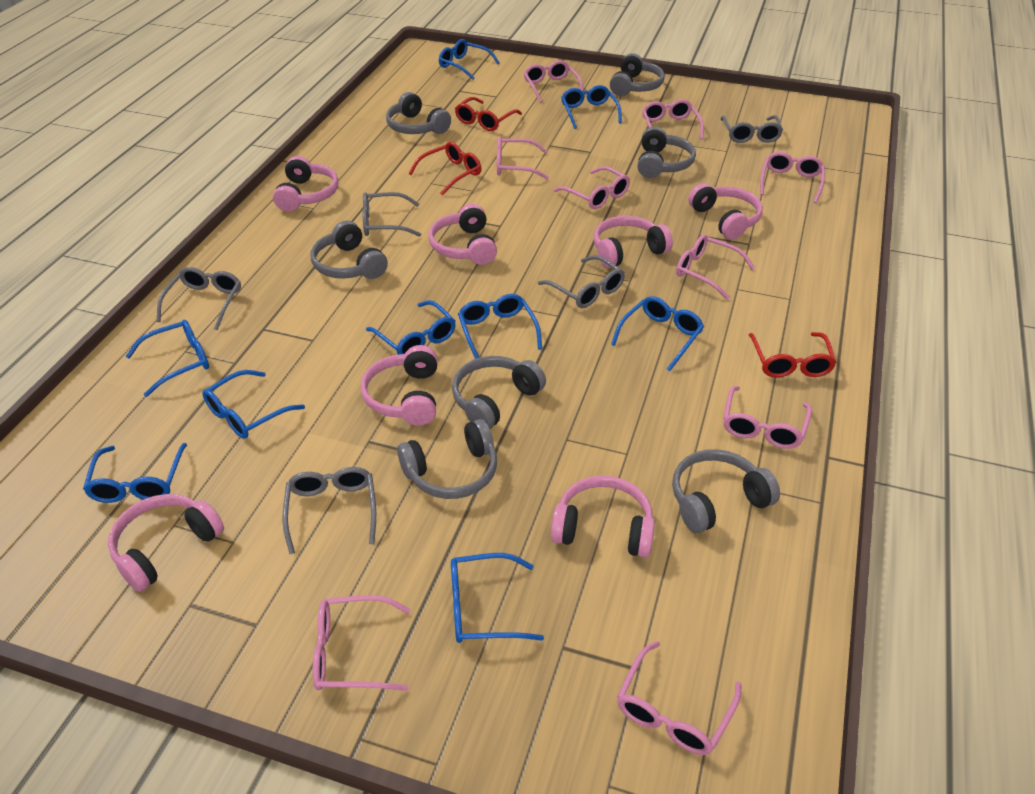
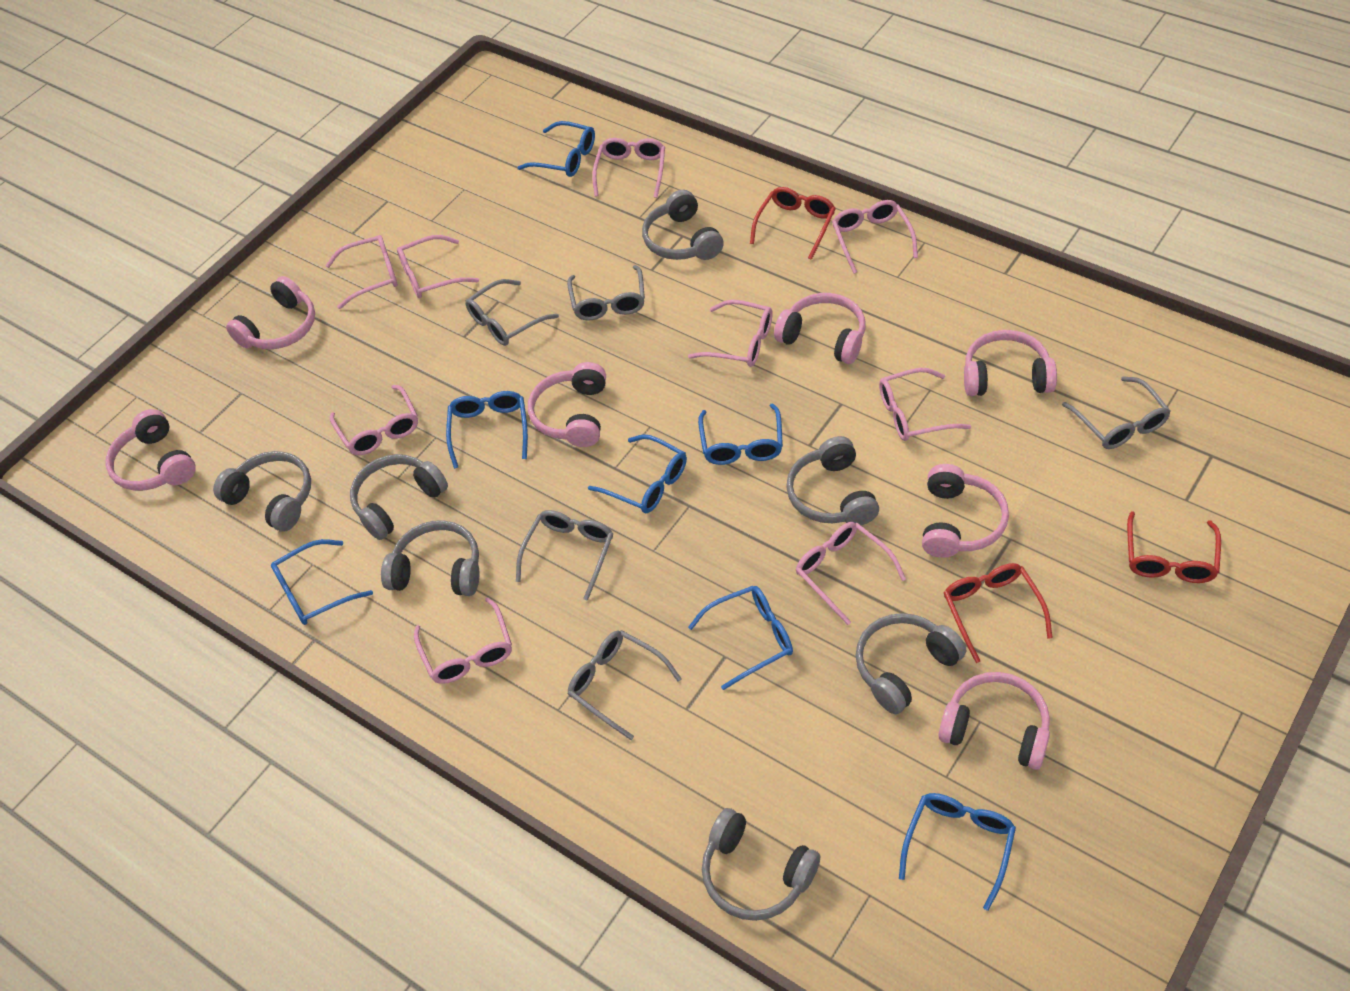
blue glasses: [83,443,187,503] [126,320,209,397] [202,370,305,439] [366,300,456,355] [439,39,500,80] [451,553,544,643] [458,294,542,359] [561,85,622,129] [611,296,704,371] = 9 -> [271,539,373,625] [446,391,528,469] [517,121,595,177] [588,434,687,513] [688,586,793,690] [698,403,783,465] [899,793,1016,911] = 7

